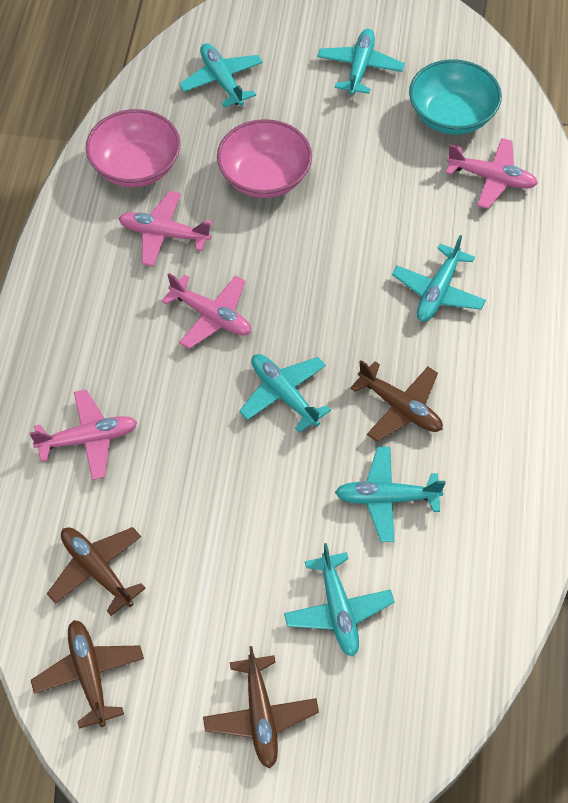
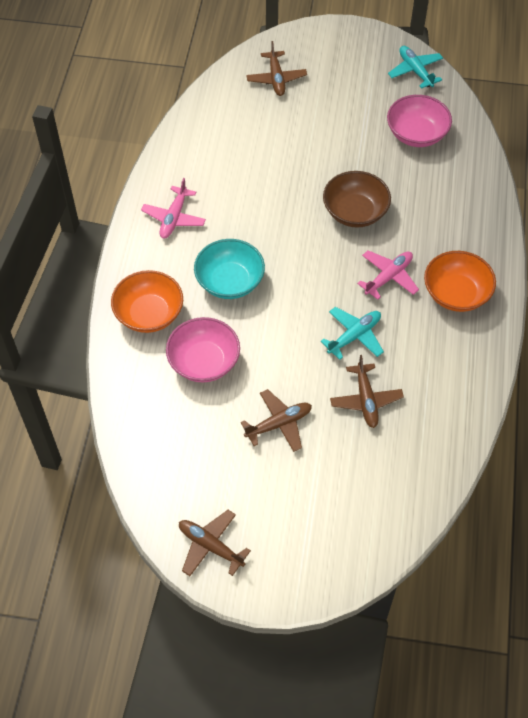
brown bowl: none = 0 -> [323,171,391,227] = 1
orange bowl: none = 0 -> [111,270,183,333] [424,251,496,312] = 2
pink plane: [30,390,138,480] [119,191,212,267] [161,273,251,349] [446,138,538,209] = 4 -> [141,178,206,239] [357,251,419,300] = 2
turquoise plane: [179,43,263,108] [239,354,331,433] [284,543,394,656] [317,29,405,95] [335,447,446,542] [392,235,486,322] = 6 -> [320,307,384,360] [388,46,443,89] = 2

